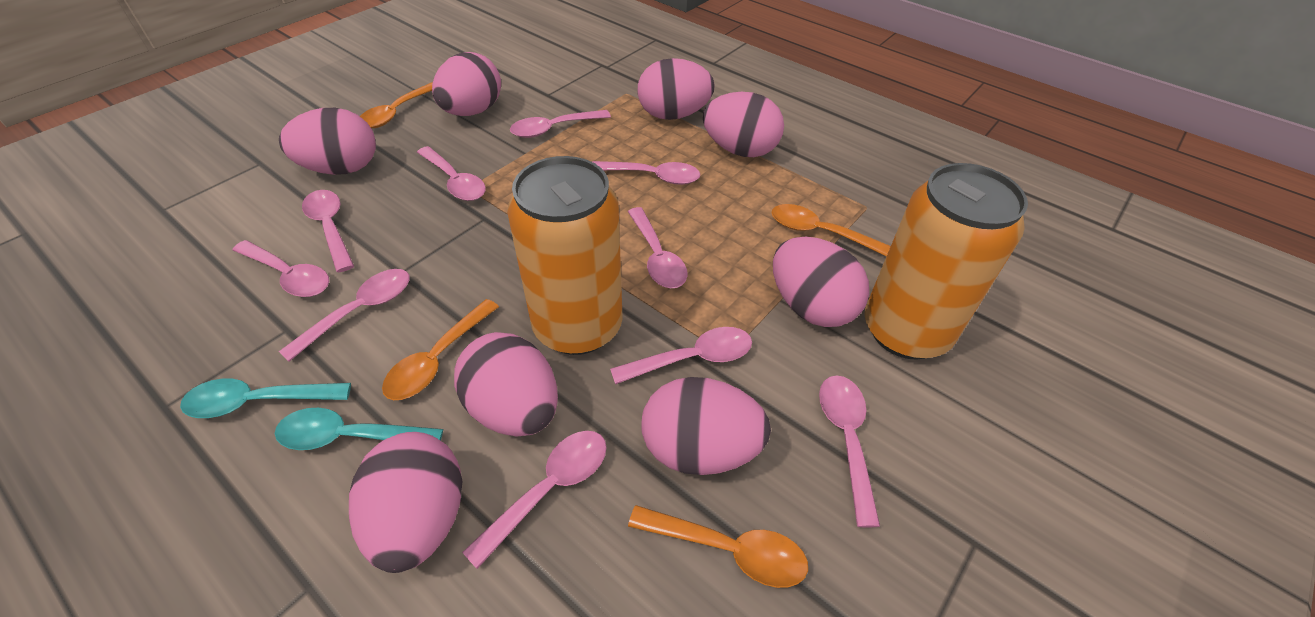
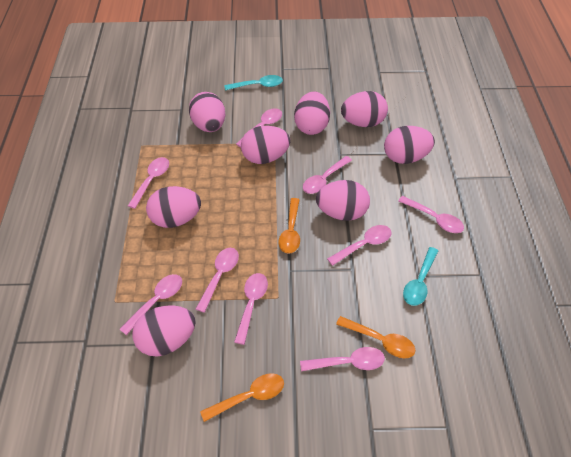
orange can: [507,156,623,355] [865,163,1028,360] = 2 -> none = 0
orange spoon: [360,82,433,128] [382,299,499,400] [628,505,808,588] [772,204,891,256] = 4 -> [200,373,284,422] [279,198,300,254] [336,316,415,358] = 3
pink spoon: [233,240,329,297] [279,269,410,362] [302,190,354,272] [417,146,486,201] [462,431,607,569] [510,110,611,138] [592,161,700,185] [610,327,752,384] [628,207,687,288] [819,375,880,527] = 10 -> [119,274,182,335] [128,157,169,209] [196,248,239,313] [234,273,268,345] [236,108,282,147] [300,347,385,371] [303,156,352,194] [327,225,391,266] [398,196,464,233] = 9

